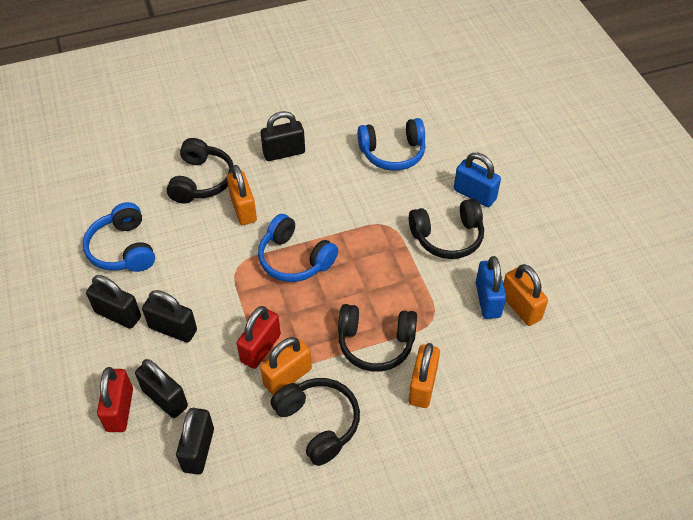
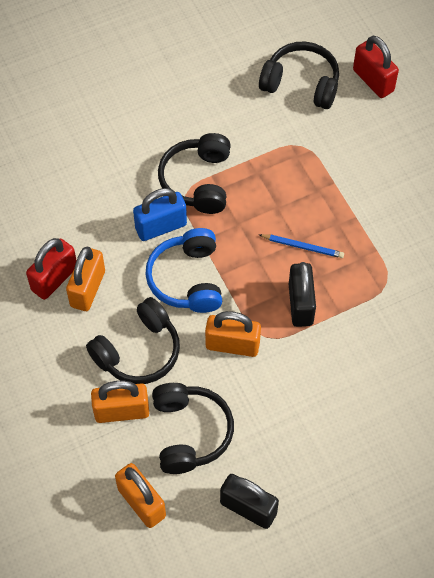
black padlock: [86,275,141,329] [135,359,188,418] [142,290,197,343] [176,408,214,475] [260,111,305,161] = 5 -> [220,474,279,529] [289,262,316,327] = 2
blue headphones: [83,202,155,272] [258,214,338,282] [358,118,426,171] = 3 -> [145,228,222,313] = 1
blue padlock: [454,153,501,207] [476,256,506,319] = 2 -> [133,188,187,241] = 1
blue pencil: none = 0 -> [259,234,344,258] = 1

